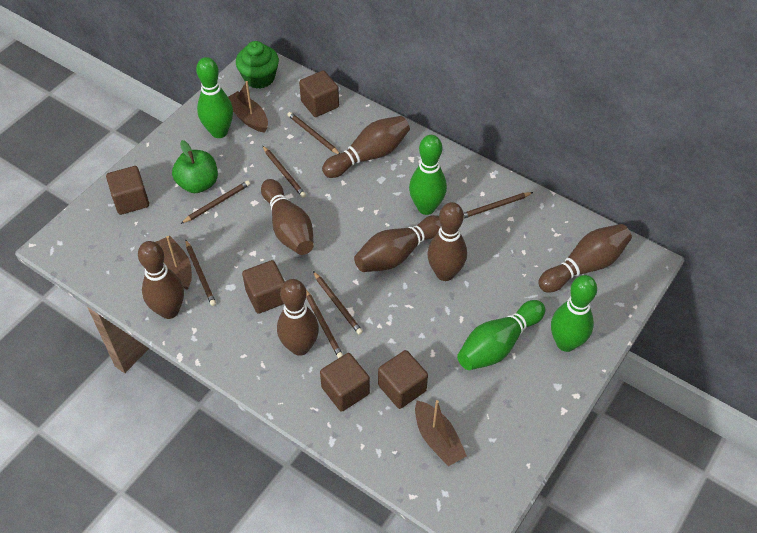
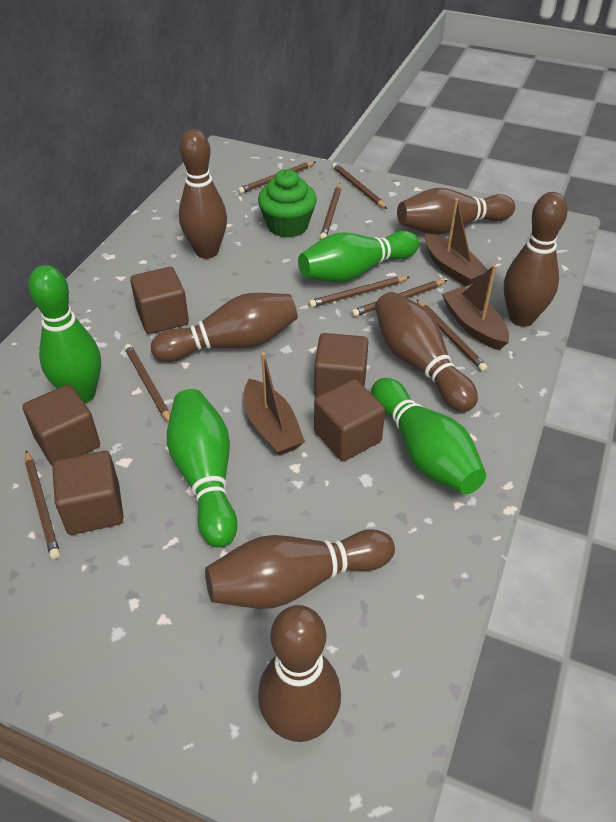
brown pencil: [180,180,250,224] [185,240,216,306] [262,145,306,198] [287,112,340,154] [306,290,343,358] [313,271,363,335] [464,192,533,219] = 7 -> [25,450,60,559] [124,344,170,422] [238,162,315,194] [309,276,410,307] [320,184,341,239] [332,163,387,209] [351,280,447,317] [416,299,487,371] = 8
green apple: [172,140,218,193] = 1 -> none = 0

